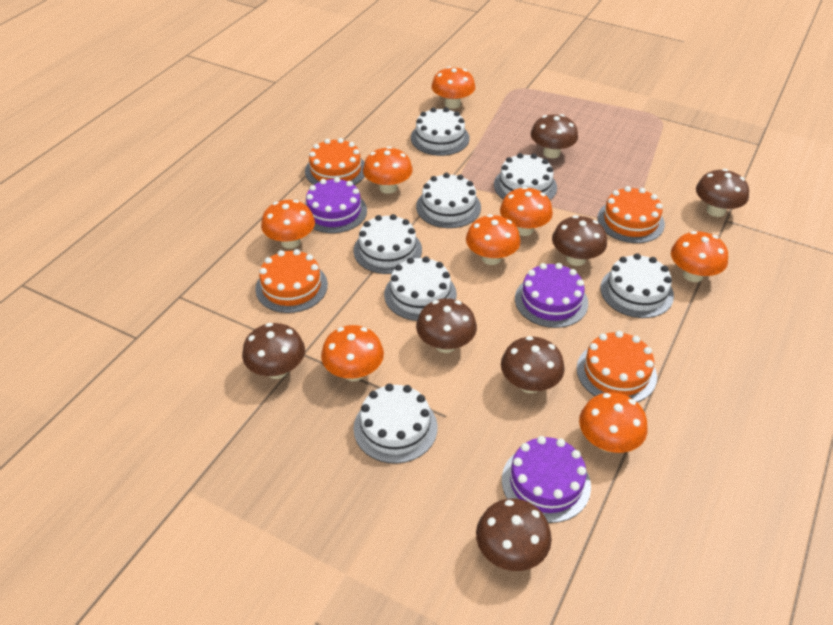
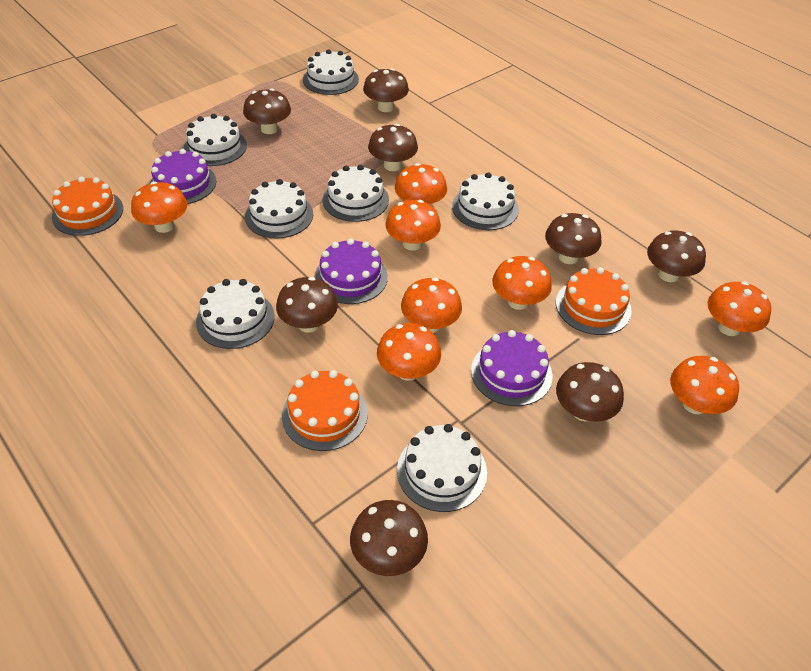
brown mushroom: [242,323,305,379] [416,298,477,353] [476,498,552,571] [501,336,565,393] [530,114,578,158] [552,215,607,266] [696,169,749,217] = 7 -> [243,88,291,134] [276,277,338,333] [350,500,428,576] [363,68,409,112] [368,124,418,171] [545,213,602,264] [556,362,624,422] [647,230,706,282] = 8
orange cake: [255,249,328,313] [305,138,365,185] [577,331,657,402] [597,186,665,243] = 4 -> [52,176,123,236] [282,370,368,451] [556,267,632,335] = 3

